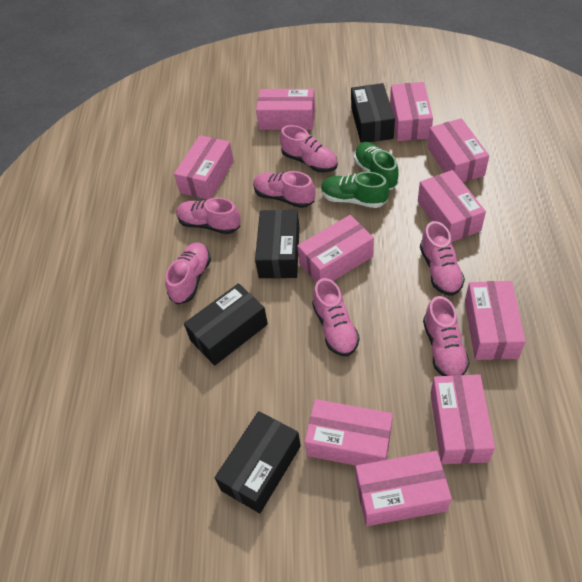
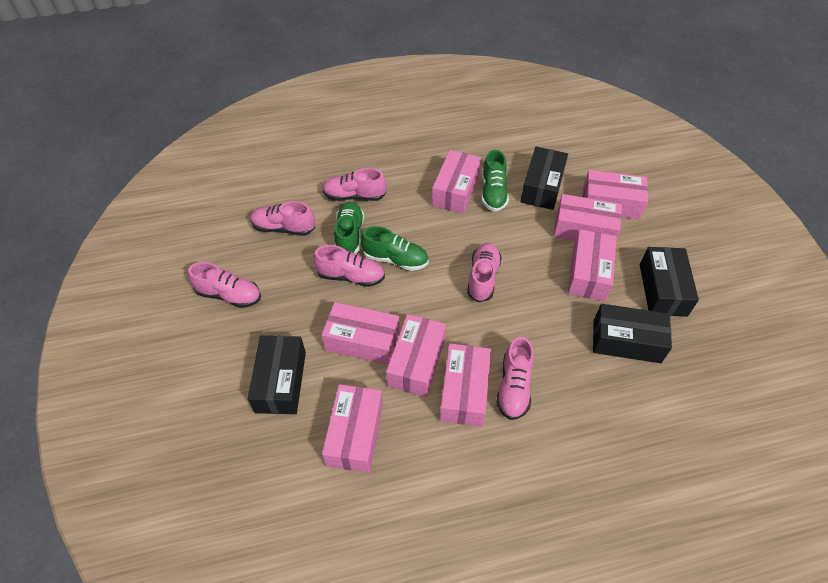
green shoe: [321,172,389,208] [354,142,399,190] = 2 -> [334,202,364,254] [361,226,428,271] [481,150,509,212] = 3
pink box: [174,135,234,200] [256,89,315,130] [297,215,374,283] [305,399,393,466] [356,451,452,526] [390,82,433,141] [418,170,486,242] [427,118,489,182] [430,374,495,464] [465,281,526,360] = 10 -> [322,302,400,365] [322,384,383,473] [386,314,446,397] [432,150,481,214] [440,343,491,427] [553,194,622,241] [568,229,617,301] [583,170,648,220] = 8
pink shoe: [165,242,211,305] [176,198,241,234] [253,171,315,208] [280,125,338,172] [312,278,360,356] [420,221,465,296] [423,296,470,376] = 7 -> [188,262,261,308] [250,201,315,236] [313,245,385,287] [322,168,387,201] [467,243,502,302] [496,337,534,420] = 6

